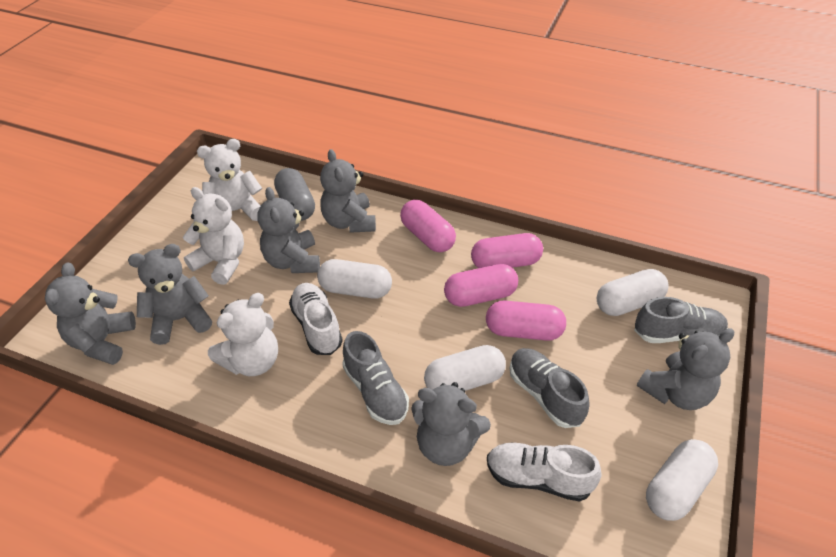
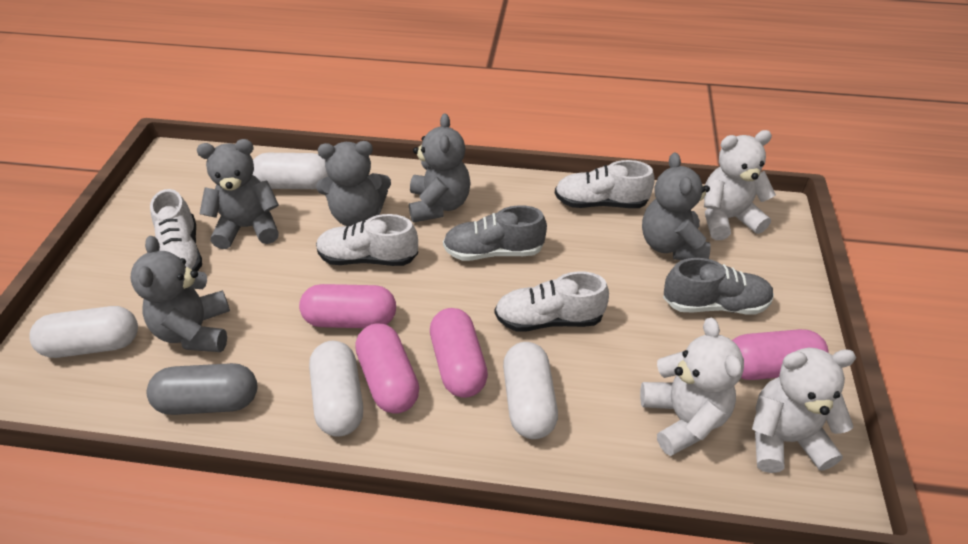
grey shoe: [342,331,409,425] [510,348,590,428] [634,297,728,343] = 3 -> [443,205,547,261] [663,258,774,315] = 2
grey teddy bear: [45,263,136,365] [128,244,212,345] [257,187,320,273] [320,149,376,233] [411,382,491,466] [637,328,734,410] = 6 -> [131,236,230,352] [197,139,279,249] [316,141,391,226] [409,113,471,223] [642,152,711,260] = 5
white shoe: [289,283,343,355] [487,443,602,502] = 2 -> [150,189,202,271] [316,214,418,266] [495,271,609,332] [555,160,655,208] = 4

